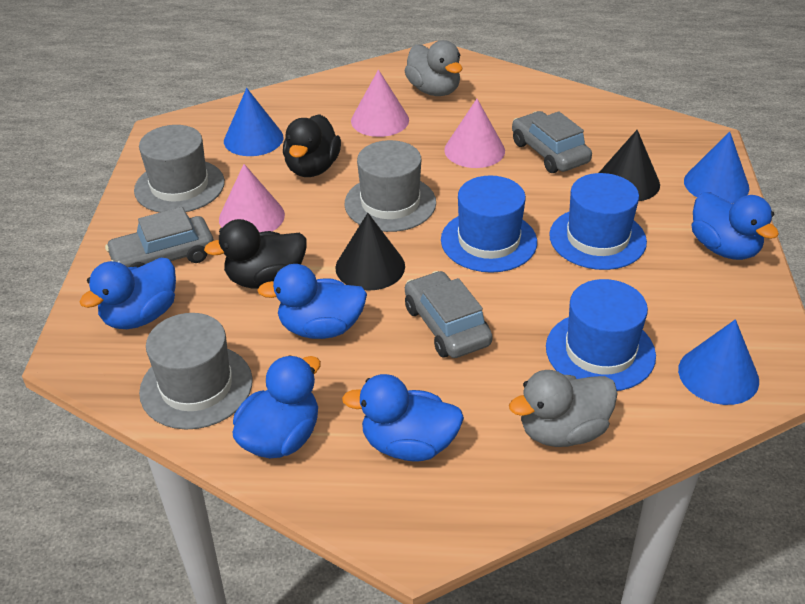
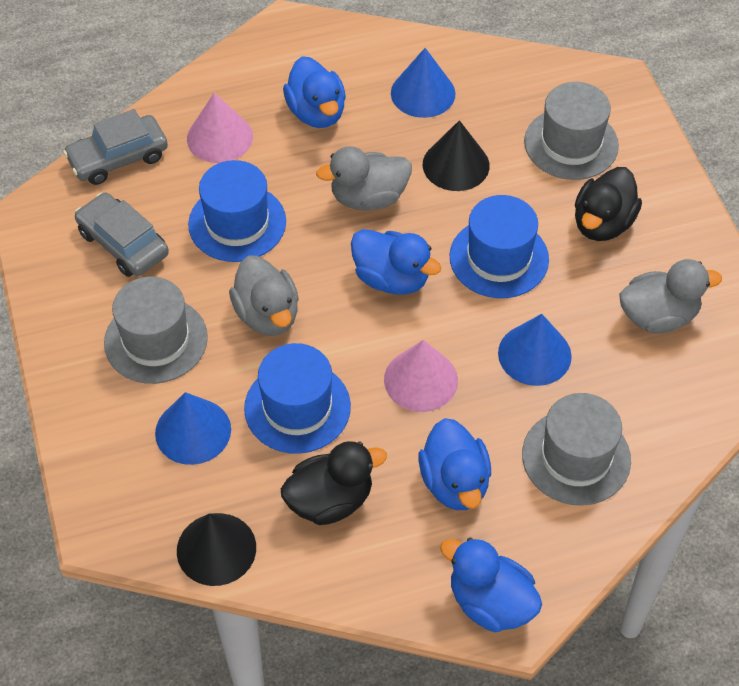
blue duck: [80,258,176,329] [233,355,321,458] [257,264,367,339] [342,374,464,462] [692,192,779,260] = 5 -> [283,56,346,128] [351,229,441,295] [418,418,491,510] [440,538,542,632] = 4
grey car: [105,207,214,267] [405,271,493,358] [512,111,592,173] = 3 -> [63,109,168,185] [75,193,169,277] = 2
grey duck: [404,40,462,96] [509,370,618,447] = 2 -> [229,255,299,336] [316,146,412,210] [619,259,722,334] = 3
pink cone: [219,164,285,232] [351,70,409,137] [444,99,505,168] = 3 -> [187,93,253,163] [384,340,458,412] = 2

